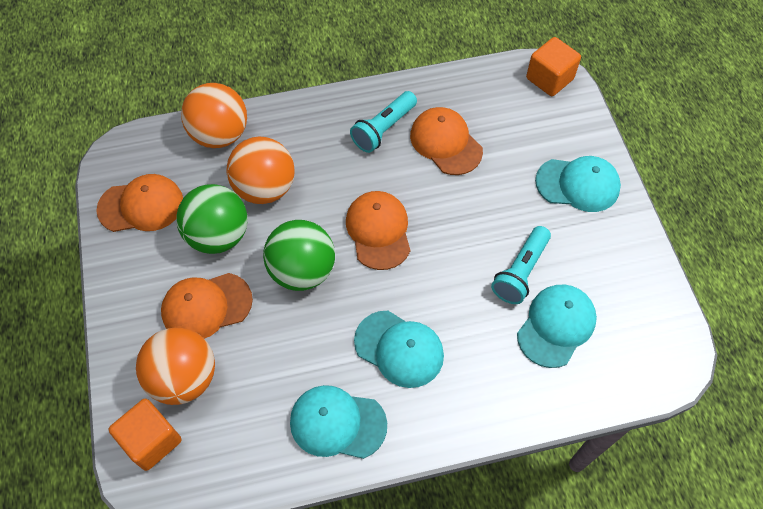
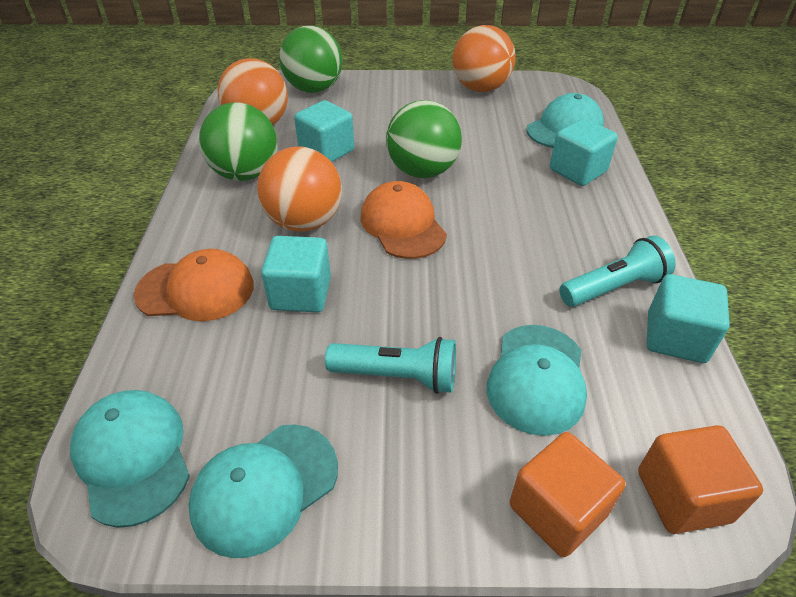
green ball: [176,184,248,254] [263,220,335,291] = 2 -> [199,102,278,181] [279,26,343,93] [386,100,462,178] = 3
orange cap: [96,174,183,232] [161,273,253,339] [346,191,410,270] [410,107,483,175] = 4 -> [134,249,254,321] [361,181,447,259] = 2
turquoise cube: none = 0 -> [261,236,331,312] [294,100,354,162] [550,118,618,186] [647,274,730,363] = 4

